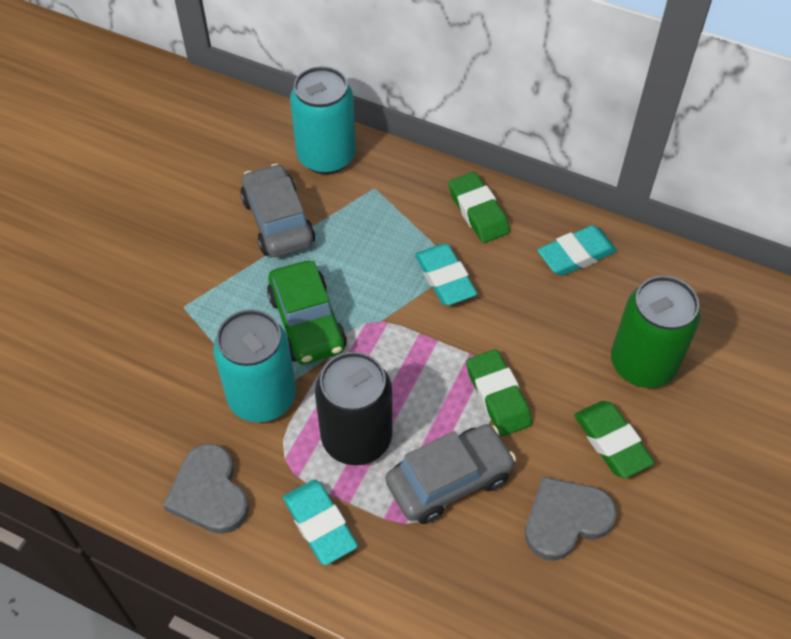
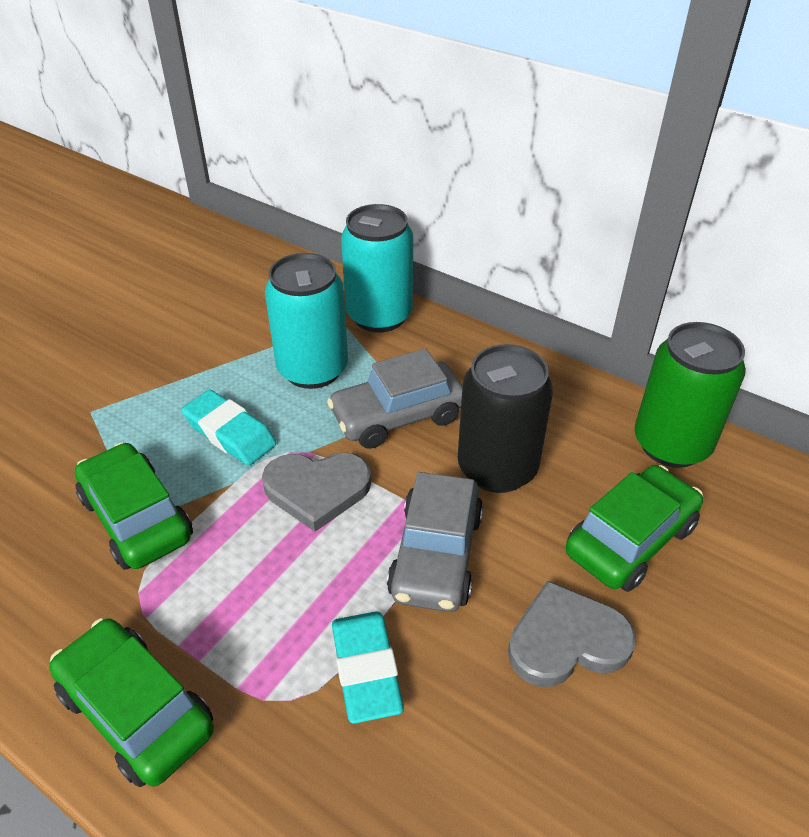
green car: [267,261,347,364] = 1 -> [49,618,214,787] [75,442,193,570] [566,465,703,592] = 3
green eraser: [449,172,510,243] [466,349,532,436] [574,401,654,478] = 3 -> none = 0
turquoise eraser: [283,480,358,565] [415,244,477,305] [537,225,617,276] = 3 -> [182,390,276,466] [332,612,404,724] = 2

